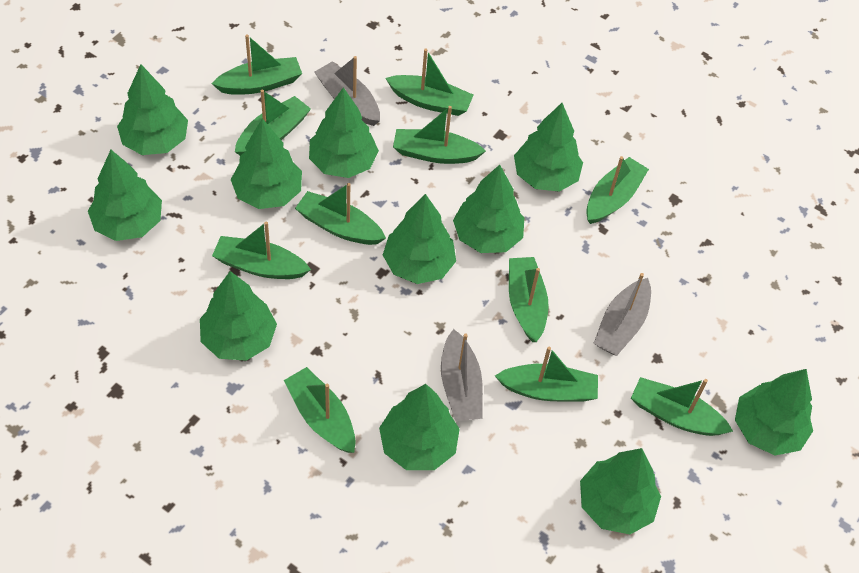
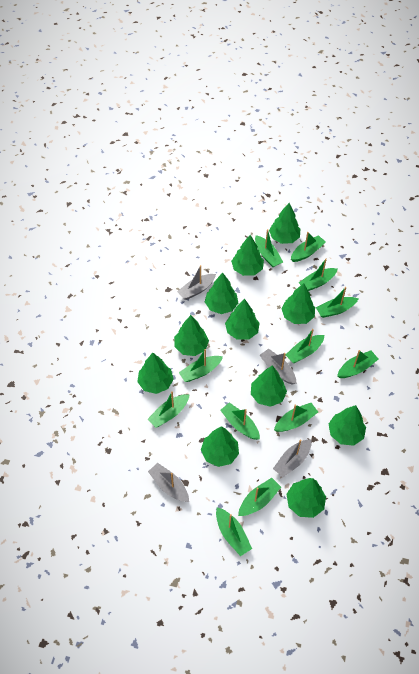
green boat: [212,34,302,95] [212,221,311,279] [235,90,311,156] [284,367,356,453] [295,183,386,245] [385,48,473,116] [393,106,486,164] [495,347,598,401] [509,257,549,342] [586,156,649,224] [631,377,733,436] = 11 -> [148,391,190,428] [179,349,223,382] [216,507,252,556] [220,403,260,440] [238,478,281,516] [255,229,283,267] [274,403,318,432] [286,329,324,363] [291,232,326,262] [299,258,337,291] [316,287,358,318] [337,350,378,378] = 12
grey boat: [315,56,380,126] [441,329,483,421] [593,273,651,356] = 3 -> [148,463,189,502] [177,265,216,300] [260,349,296,385] [273,439,312,477] = 4

